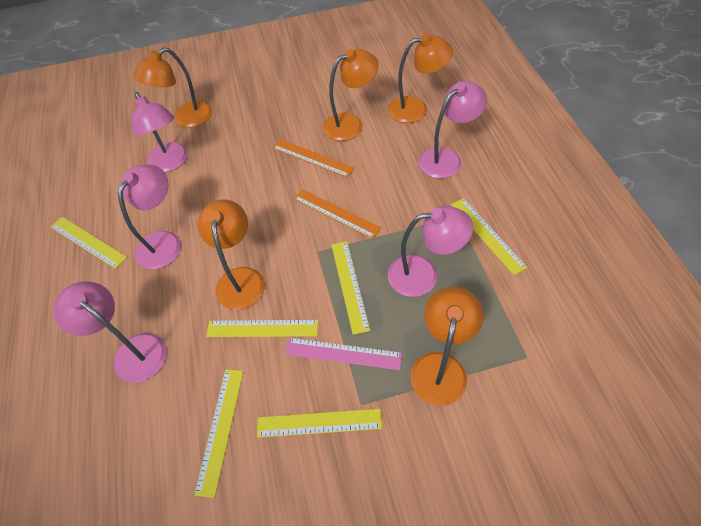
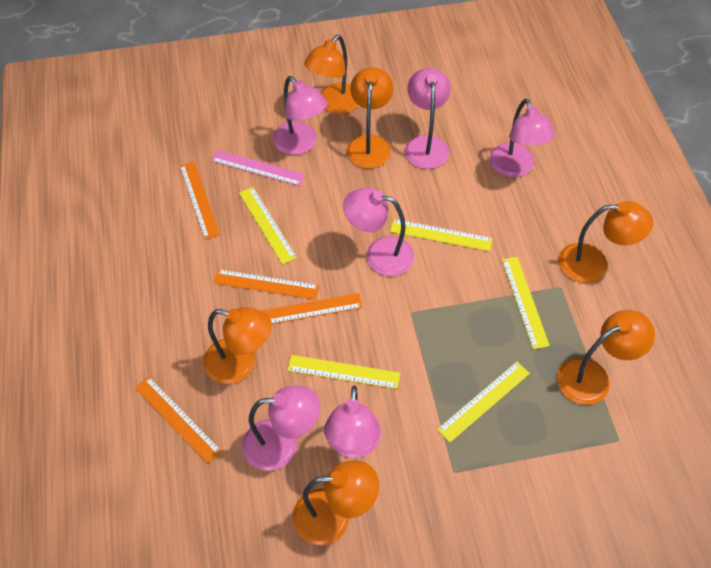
orange lamp: [133,47,212,128] [198,200,265,310] [323,49,379,141] [388,34,453,123] [411,286,484,406] = 5 -> [204,307,272,384] [293,461,379,545] [304,35,359,114] [347,67,393,169] [557,310,655,405] [559,201,653,283] = 6
orange ruler: [272,139,355,178] [294,189,381,239] = 2 -> [135,376,222,464] [180,162,220,240] [213,269,319,300] [261,293,363,324] = 4
pink lamp: [53,281,167,383] [118,164,181,269] [131,92,188,172] [388,206,473,297] [418,81,487,179] = 5 -> [242,386,320,471] [273,76,327,155] [324,385,381,458] [343,188,414,276] [405,68,451,169] [490,98,555,177] = 6
yellow ruler: [51,217,127,269] [194,369,244,498] [206,320,318,337] [257,409,382,438] [332,241,370,335] [451,198,527,275] = 6 -> [239,187,297,265] [287,355,400,389] [390,219,493,251] [437,362,530,443] [502,257,550,349] = 5

